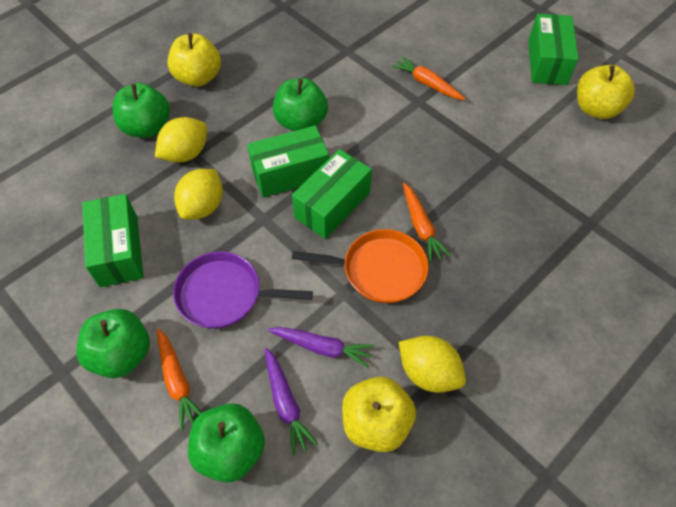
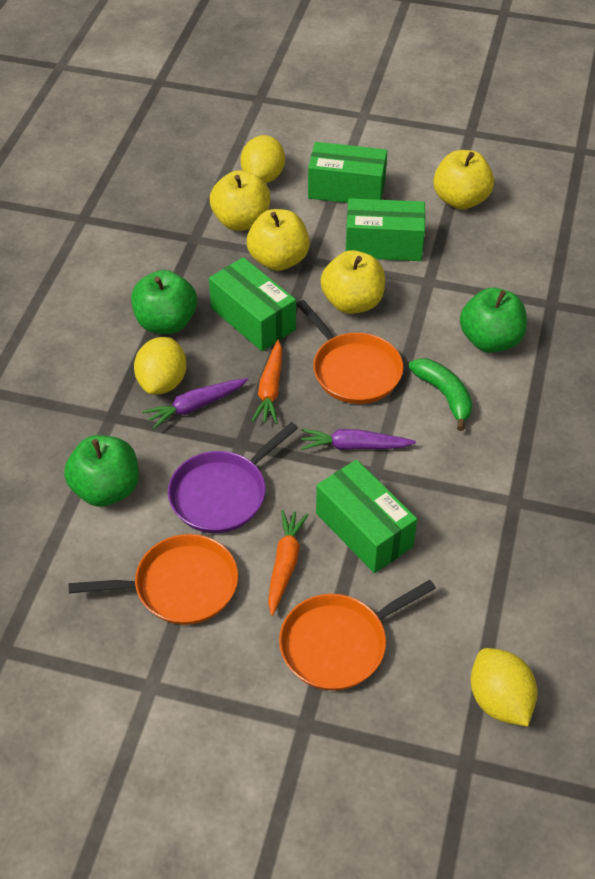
green apple: [76,309,150,378] [113,83,170,138] [188,403,265,483] [273,78,328,131] = 4 -> [64,435,139,507] [131,270,197,334] [460,288,527,353] = 3
green banana: none = 0 -> [408,358,473,431] = 1
orange carrot: [157,328,202,431] [391,56,465,100] [403,183,451,263] = 3 -> [252,340,282,424] [268,510,309,616] = 2
orange pan: [292,229,429,303] = 1 -> [69,534,238,625] [279,580,436,691] [296,300,403,404] = 3
yellow apple: [167,33,221,87] [342,376,416,452] [577,65,635,119] = 3 -> [210,170,270,231] [247,209,310,271] [320,250,385,314] [433,150,494,210] = 4

